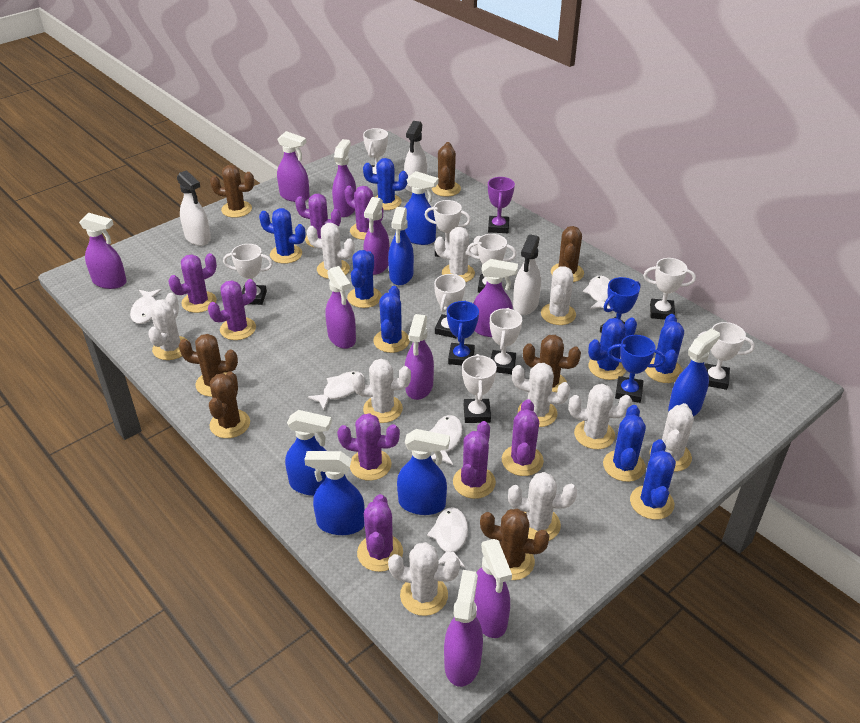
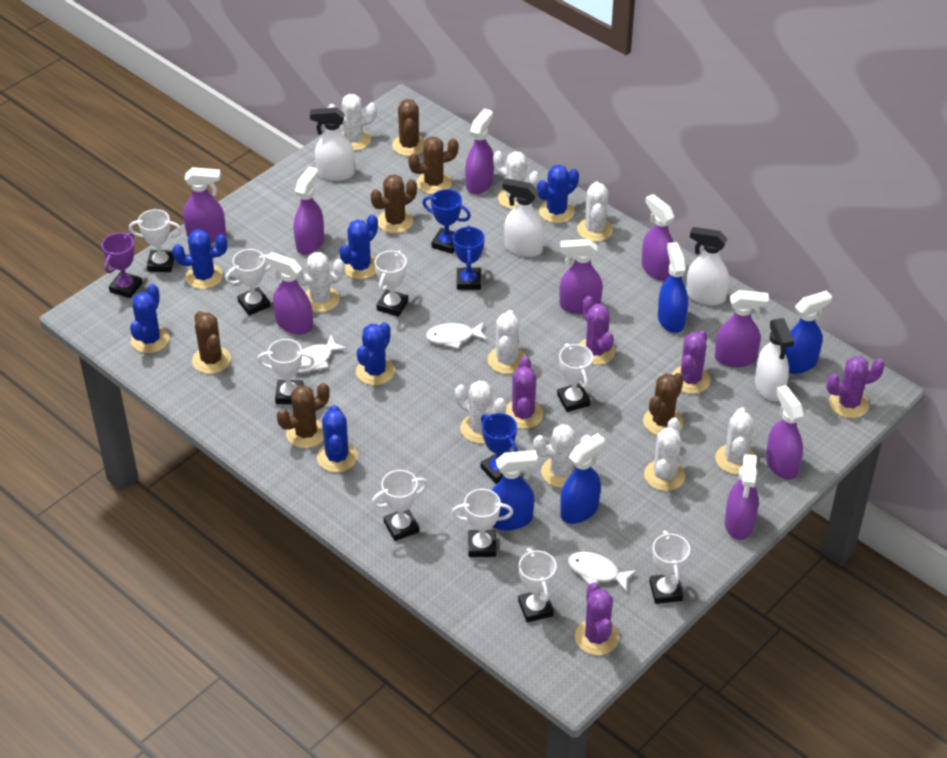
blue cactus: [259,208,306,264] [347,250,382,308] [363,158,408,210] [373,286,410,353] [588,317,637,380] [603,405,646,482] [630,439,676,520] [645,314,684,383] = 8 -> [130,284,169,353] [173,229,227,289] [317,405,358,472] [339,215,378,279] [356,322,395,385] [537,165,579,223] = 6
blue spray bottle: [285,410,332,496] [304,451,365,535] [388,207,414,285] [397,429,450,515] [405,171,439,245] [668,328,720,416] = 6 -> [491,450,538,530] [560,433,605,524] [658,242,688,333] [786,290,832,374] = 4
brown cactus: [179,334,238,397] [209,371,250,438] [210,165,254,218] [432,142,461,197] [480,508,549,580] [523,335,581,392] [551,226,584,282] = 7 -> [192,311,231,374] [277,383,330,448] [371,174,417,233] [392,99,425,156] [408,136,459,194] [643,373,684,435] = 6
purple cactus: [168,253,217,313] [208,279,257,340] [295,194,341,248] [337,413,400,481] [345,186,383,240] [357,494,403,572] [453,421,496,499] [502,399,544,476] = 8 -> [505,357,543,429] [575,583,619,655] [579,296,615,365] [672,330,710,394] [826,356,885,418] = 5
white cactus: [148,293,187,360] [307,223,355,279] [352,359,411,423] [388,542,460,616] [435,227,481,282] [508,472,577,541] [512,363,570,427] [541,266,576,325] [569,384,632,449] [650,403,694,472] = 10 -> [297,252,345,312] [328,94,377,151] [455,380,507,443] [488,310,526,374] [493,151,540,210] [533,424,591,488] [577,182,613,242] [644,417,685,491] [715,407,755,474] = 9
white fish: [130,289,162,324] [308,371,364,410] [427,507,468,567] [430,415,463,465] [583,276,610,309] = 5 -> [297,336,347,373] [426,322,487,349] [568,552,637,591] = 3
white spray bottle: [177,170,211,246] [404,121,427,192] [513,235,541,315] = 3 -> [310,107,355,181] [503,178,544,257] [686,227,729,305] [755,318,794,401] = 4

